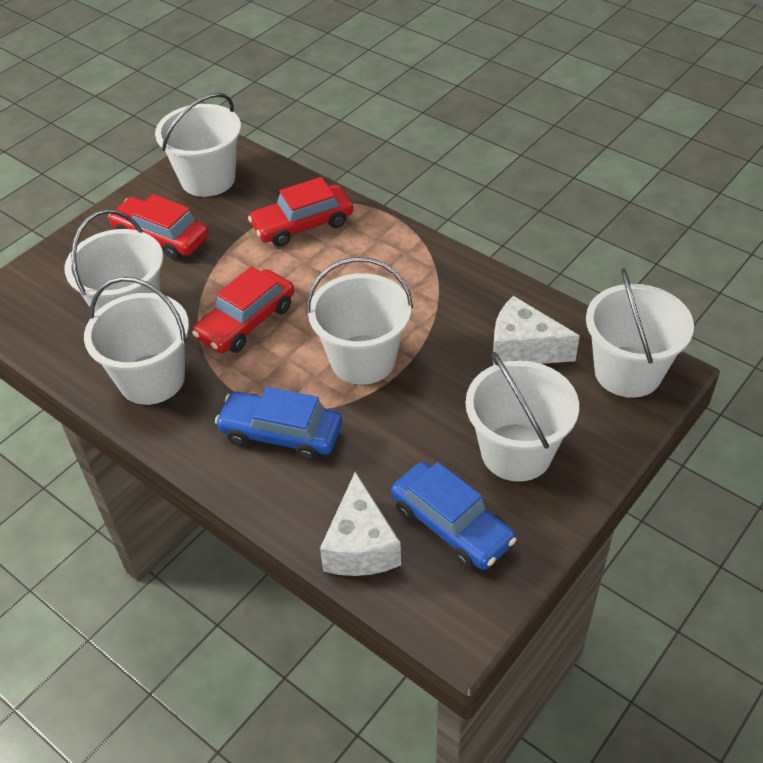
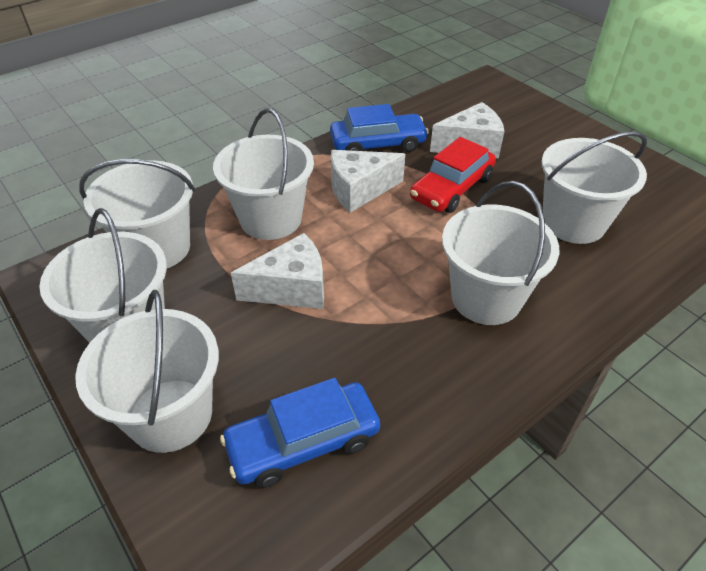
red car: [108,194,209,260] [192,266,294,353] [248,177,353,247] = 3 -> [410,137,496,213] = 1
white cheese: [320,472,401,576] [493,296,580,365] = 2 -> [231,233,324,309] [331,150,405,213] [430,102,504,158] = 3

